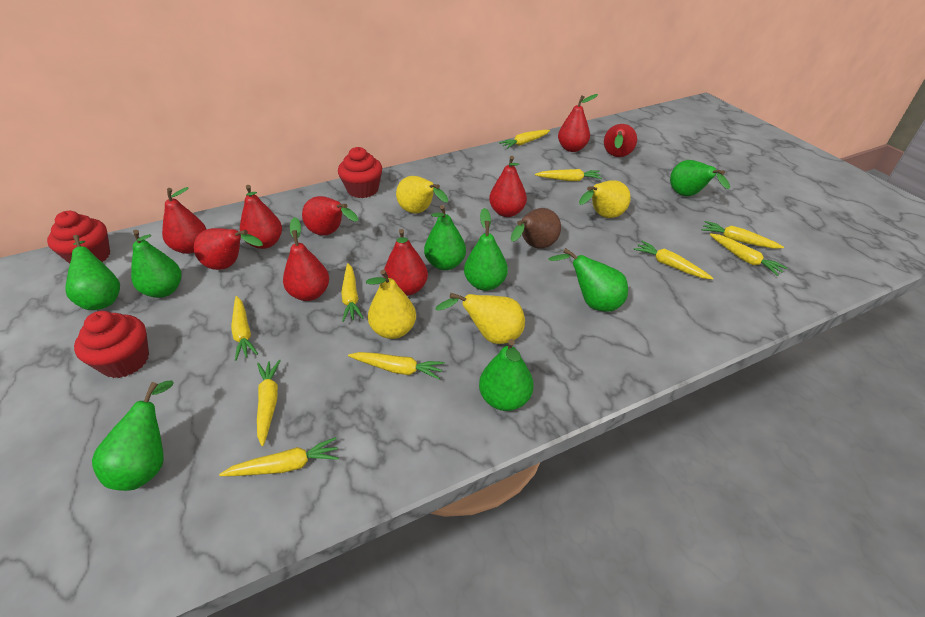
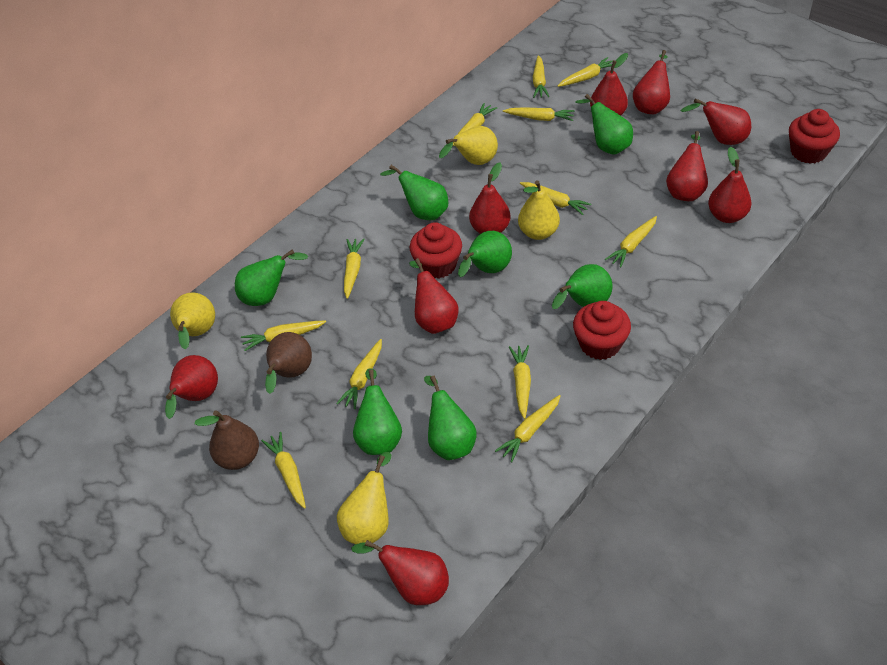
brown pear: [511,208,561,249] = 1 -> [195,410,259,470] [265,332,312,394] = 2
green pear: [65,235,120,310] [92,381,174,491] [131,230,181,298] [424,205,466,270] [464,208,508,291] [479,339,534,411] [548,248,628,312] [670,160,730,196] = 8 -> [235,249,308,306] [353,368,402,455] [380,165,448,220] [424,376,477,460] [458,231,512,277] [552,264,613,309] [575,94,633,155] = 7
yellow carrot: [219,437,339,476] [231,296,258,361] [257,359,281,446] [341,263,363,322] [348,352,445,380] [499,130,550,149] [535,169,602,181] [634,241,713,279] [702,221,784,249] [709,233,787,276] = 10 -> [241,321,326,351] [261,432,306,509] [336,339,382,409] [344,239,365,299] [453,103,497,146] [495,395,560,463] [503,107,575,121] [509,345,531,419] [520,182,591,215] [533,55,549,98] [558,57,613,87] [605,216,657,268] = 12

